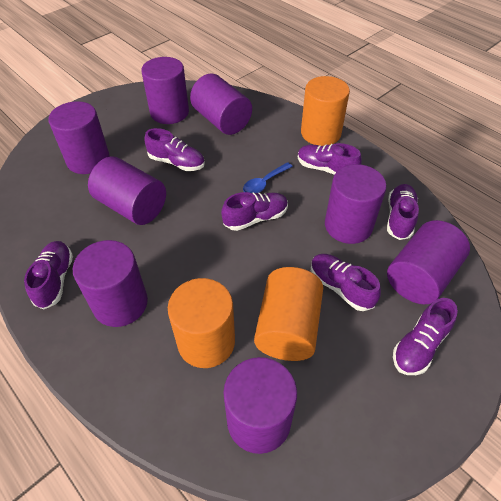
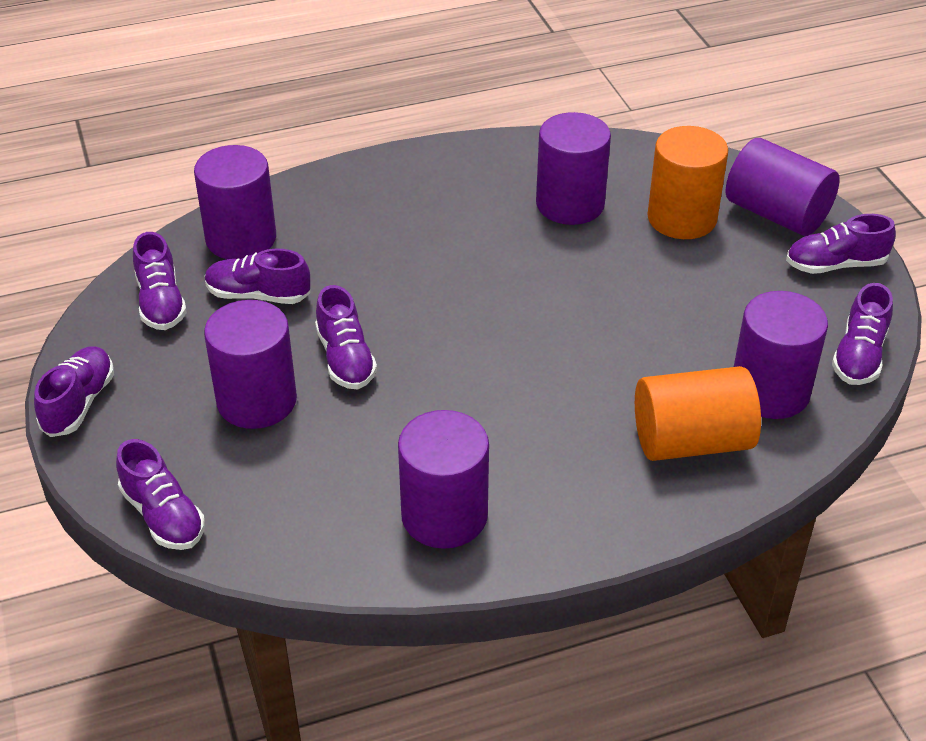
blue spoon: [243,162,293,193] = 1 -> none = 0
orange cylinder: [168,278,235,368] [254,267,323,361] [301,76,350,146] = 3 -> [635,366,761,461] [647,126,728,239] = 2
purple cylinder: [49,101,110,174] [73,240,148,327] [88,157,166,225] [141,57,189,124] [190,73,252,135] [223,357,297,454] [325,164,386,244] [387,220,470,304] = 8 -> [194,145,276,259] [204,300,297,429] [398,410,489,549] [536,112,611,225] [726,138,840,236] [734,291,828,419] = 6

